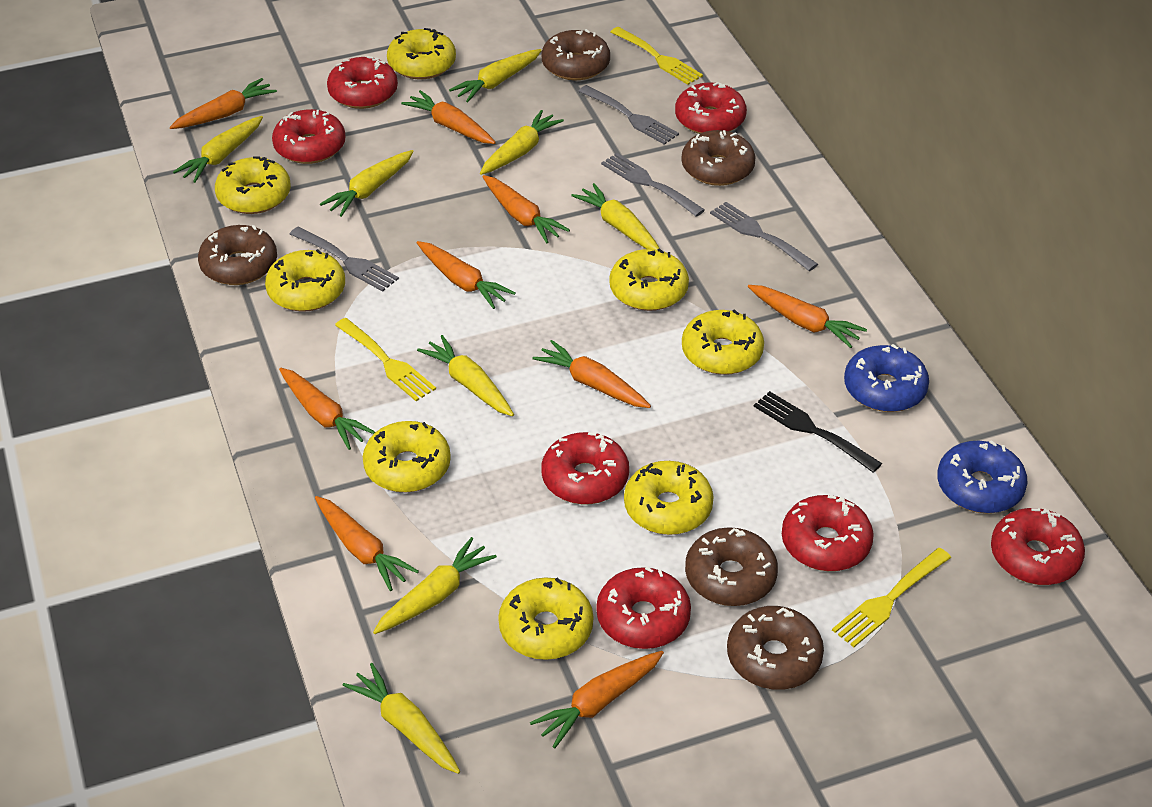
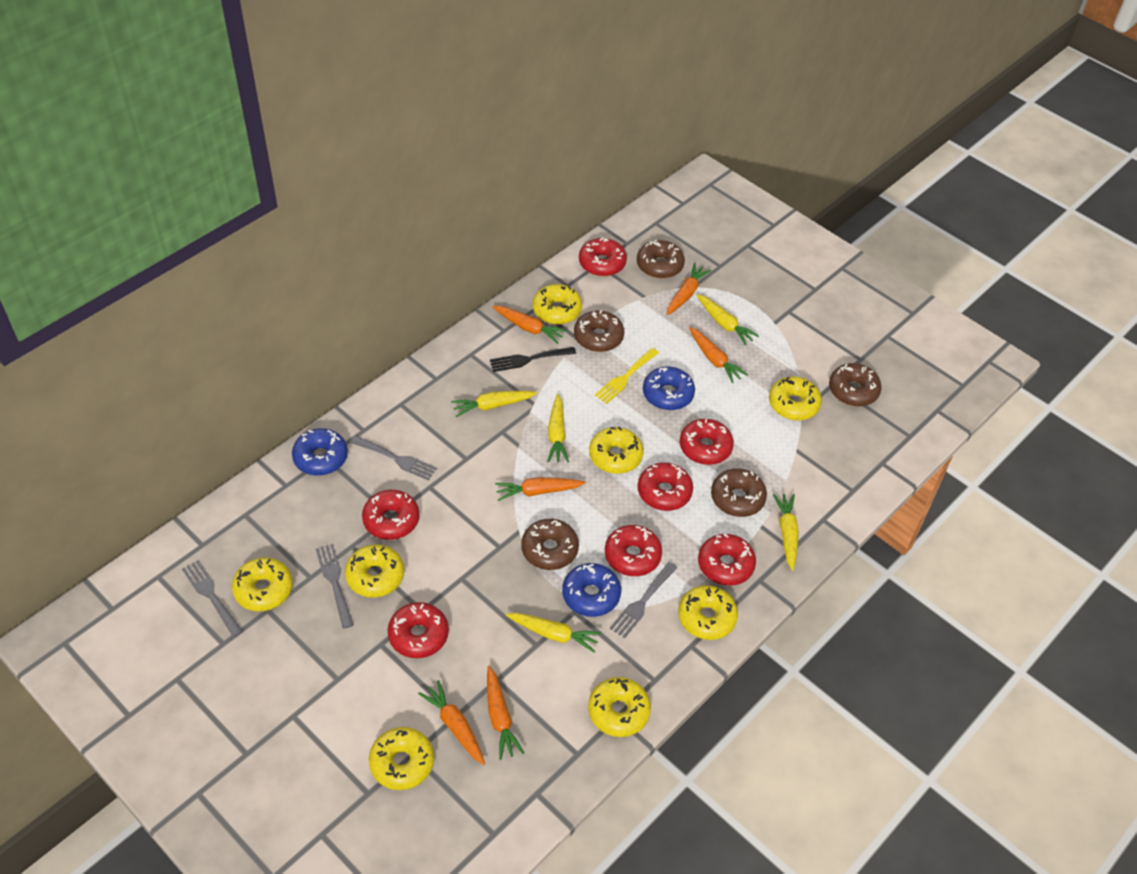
blue donut: [844,344,929,412] [937,440,1028,513] = 2 -> [292,428,348,476] [562,563,621,617] [643,367,695,410] = 3
orange carrot: [170,78,277,129] [279,368,375,450] [315,496,419,591] [401,90,496,144] [417,241,516,309] [482,175,570,243] [530,651,664,748] [533,340,651,408] [748,285,867,348] = 9 -> [418,680,485,765] [487,666,524,760] [492,306,567,344] [495,477,585,501] [666,263,711,315] [689,327,748,383] = 6
yellow carrot: [173,116,263,183] [320,150,414,217] [342,663,460,774] [373,537,497,634] [417,335,514,416] [449,49,542,102] [480,110,564,175] [571,183,659,250] = 8 -> [451,391,537,417] [506,613,601,653] [547,394,569,462] [696,294,759,346] [773,494,799,571] = 5
yellow fork: [335,318,436,401] [611,27,703,85] [832,548,951,647] = 3 -> [594,348,659,404] = 1

